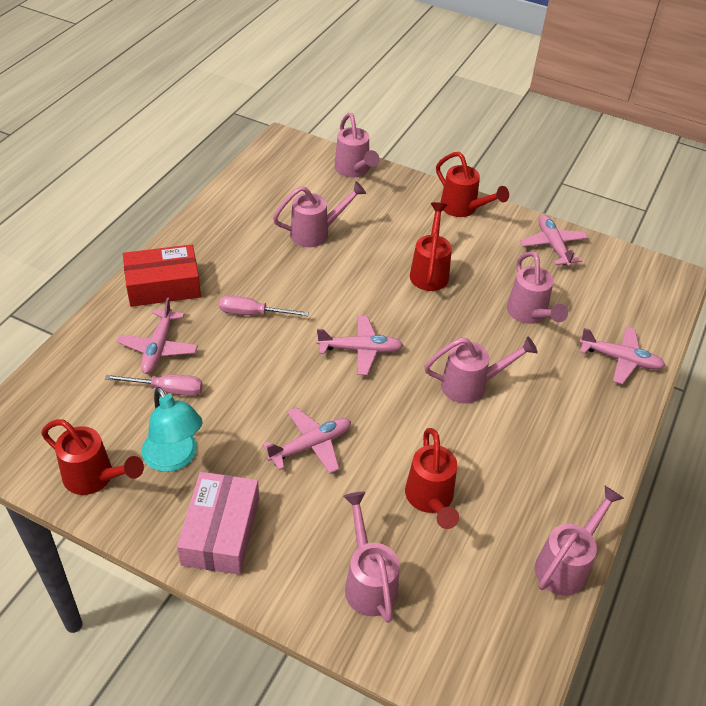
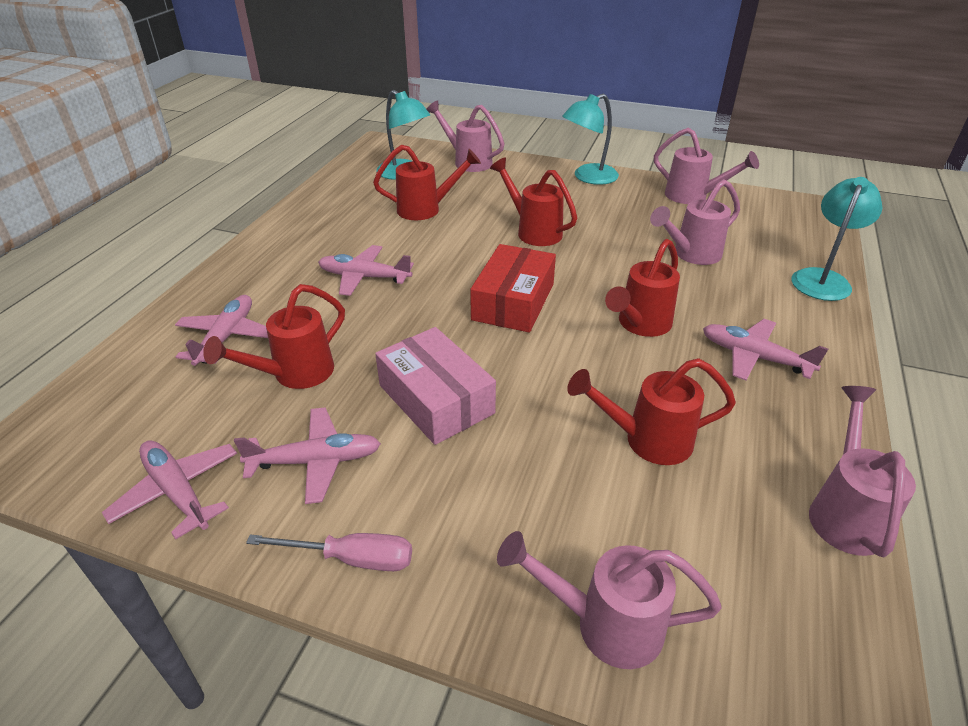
pink screwdriver: [105,375,202,396] [219,295,309,316] = 2 -> [246,533,412,571] = 1
pink watering can: [273,181,366,247] [334,113,379,178] [343,492,399,623] [424,336,538,403] [507,251,568,324] [535,486,624,596] = 6 -> [427,100,504,172] [497,531,722,669] [650,179,740,265] [654,128,759,204] [809,386,916,557] = 5
red watering can: [41,419,144,495] [405,428,459,529] [410,202,452,291] [436,152,509,217] = 4 -> [203,284,345,389] [373,145,481,220] [490,157,577,246] [567,358,736,465] [605,239,680,337] = 5
turquoise lamp: [141,387,203,472] = 1 -> [376,90,430,180] [563,94,619,185] [791,177,882,301] = 3

